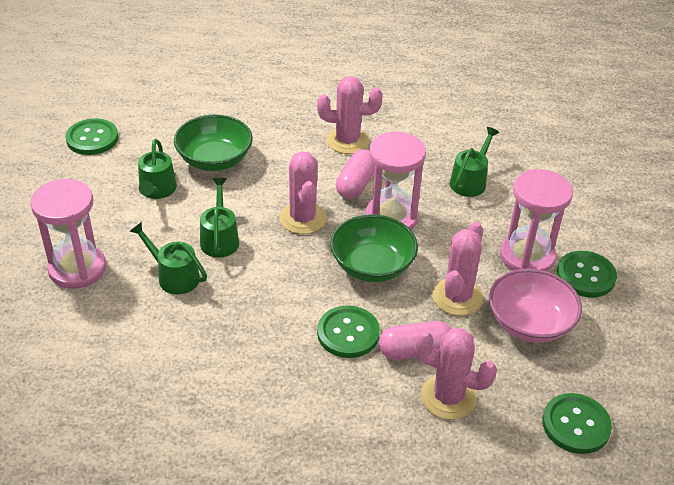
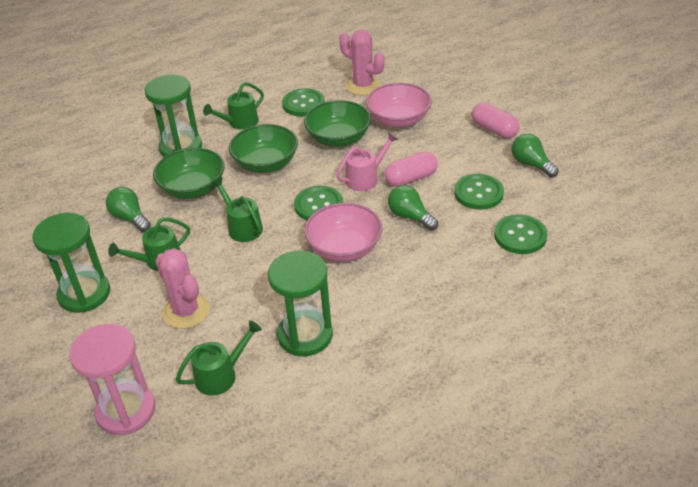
green bowl: [174,115,253,171] [330,214,418,282] = 2 -> [153,148,225,199] [229,124,298,173] [304,100,371,147] = 3
green hourglass: none = 0 -> [32,213,110,313] [145,75,202,157] [268,250,333,356] = 3
green light bulb: none = 0 -> [106,187,151,232] [388,185,438,231] [511,134,559,178] = 3
pink bowl: [489,269,582,343] = 1 -> [304,203,383,262] [366,83,432,128] = 2
pink cactus: [279,151,327,234] [317,76,383,154] [415,328,497,420] [432,222,483,316] = 4 -> [155,248,210,329] [339,30,385,95] = 2
pink hourglass: [30,179,106,289] [365,131,426,230] [500,169,573,272] = 3 -> [69,324,155,435] = 1
pink watering can: none = 0 -> [336,132,398,191] = 1

